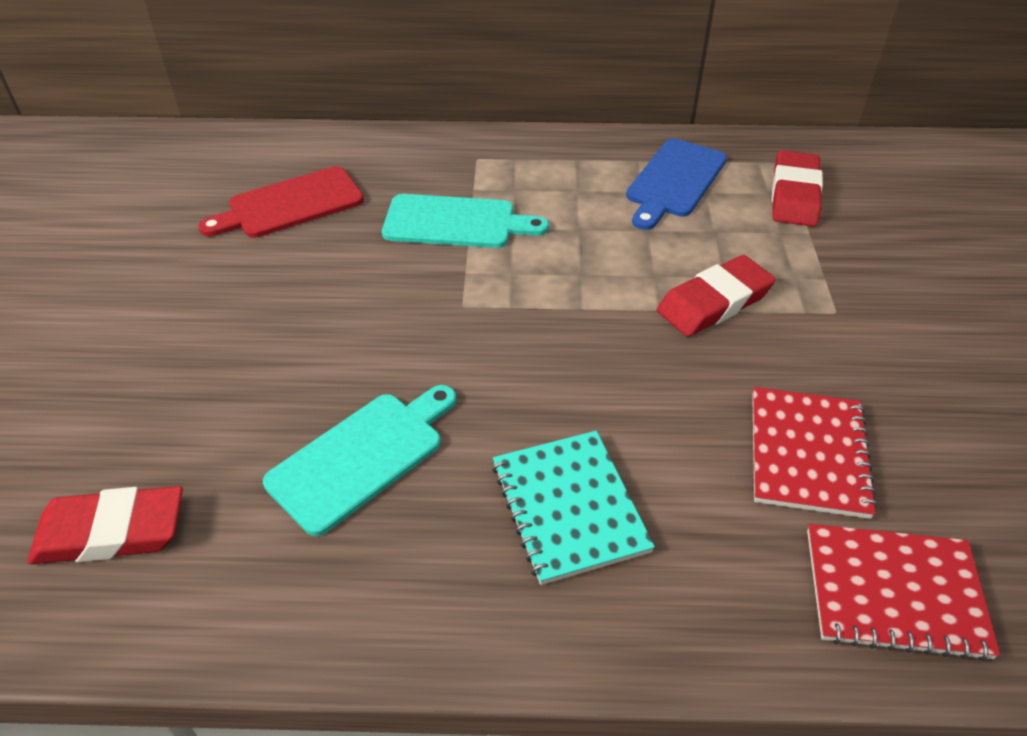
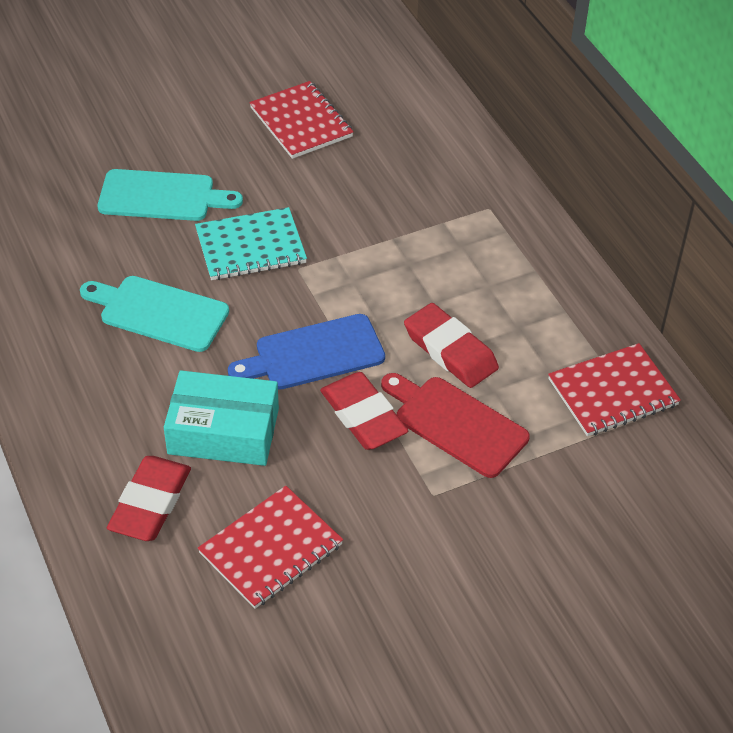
red notebook: [752,387,878,519] [807,524,1000,661] = 2 -> [198,486,343,609] [249,81,354,159] [548,343,681,436] = 3
turquoise box: none = 0 -> [164,370,279,466] = 1

